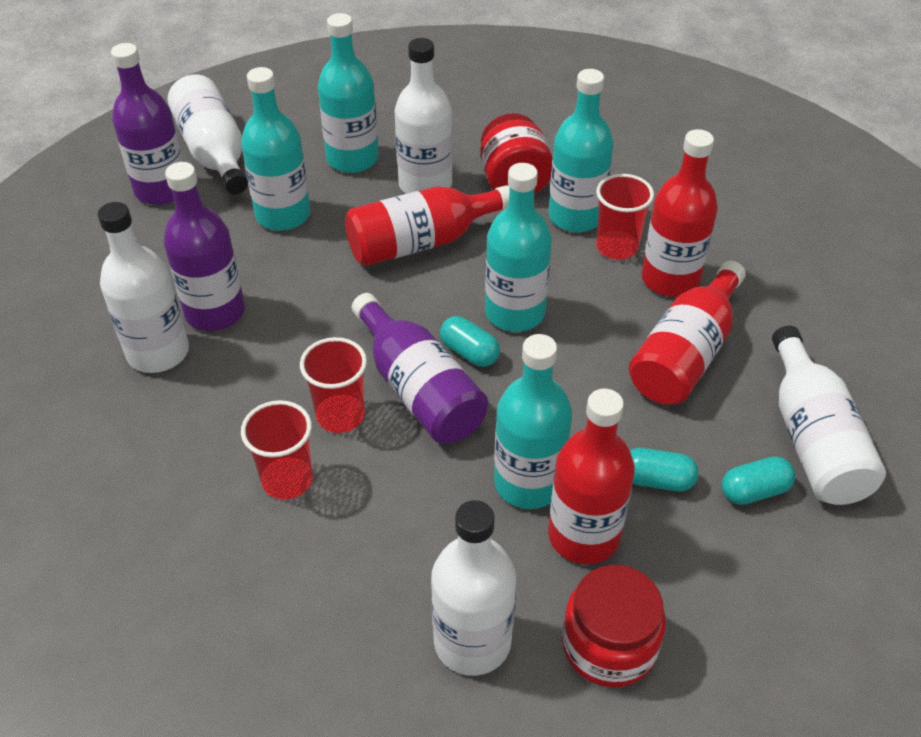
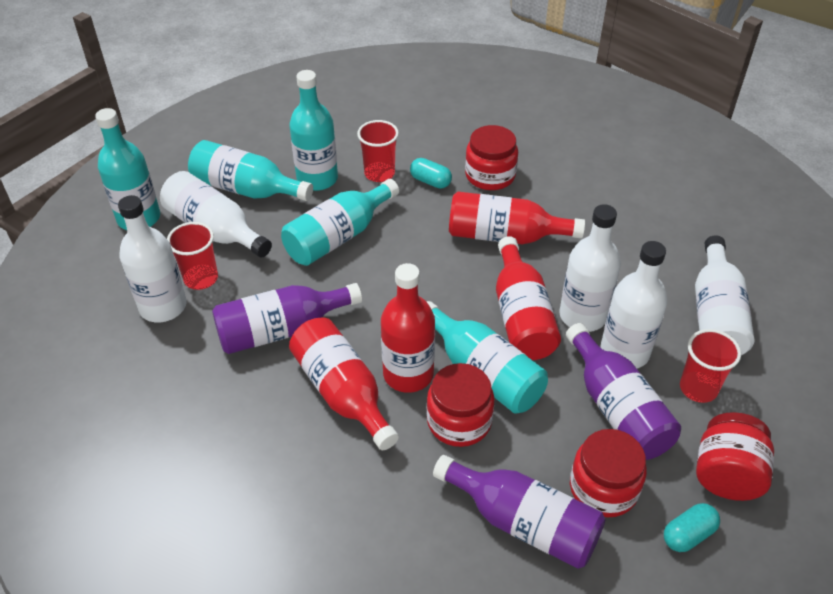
red jar: [480,113,552,194] [562,565,666,687] = 2 -> [426,363,494,447] [465,125,518,190] [570,429,647,517] [696,412,774,501] = 4
turquoise capsule: [440,316,500,367] [630,448,699,491] [722,456,795,505] = 3 -> [410,158,452,189] [664,503,720,552] = 2

